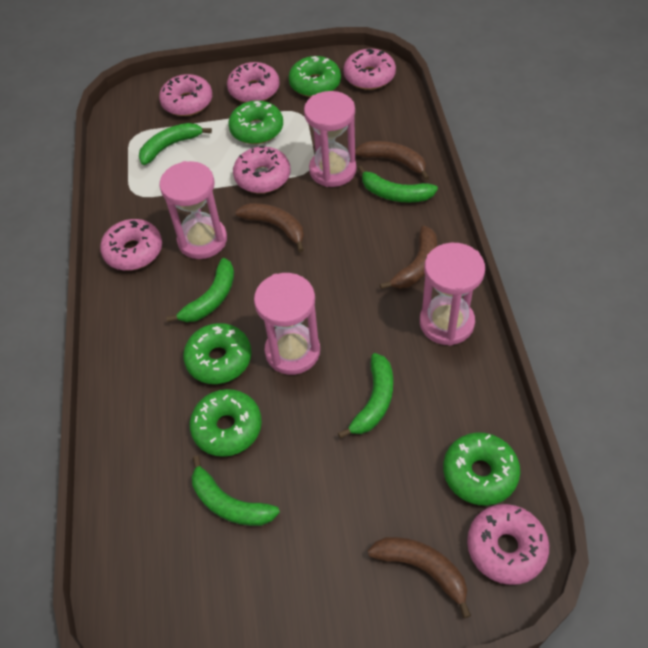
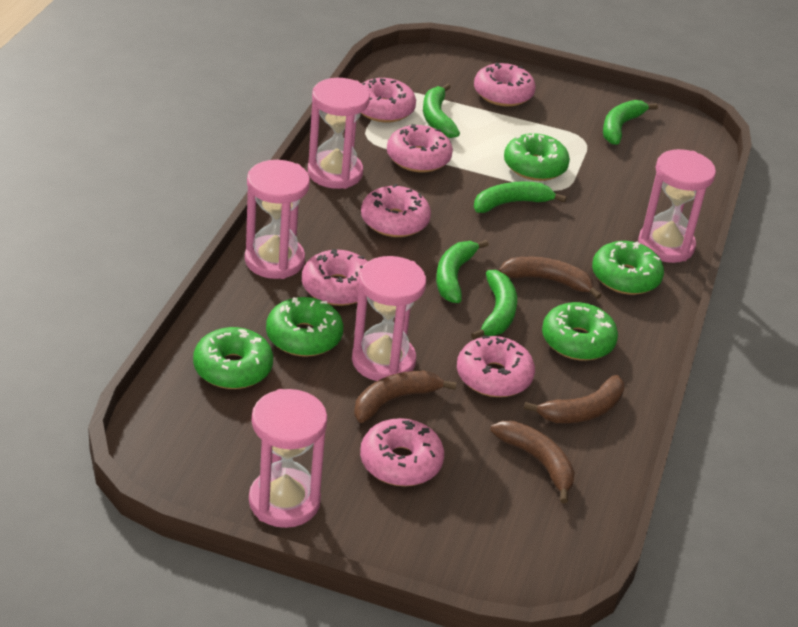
pink donut: [100,219,162,271] [159,74,212,116] [227,62,279,103] [233,146,290,193] [343,49,396,90] [467,504,549,585] = 6 -> [302,249,368,306] [360,418,444,486] [361,78,416,123] [361,184,431,237] [387,124,453,172] [457,336,535,397] [474,62,535,107] = 7
pink hourglass: [159,161,227,259] [254,273,320,375] [304,91,356,187] [420,243,485,346] = 4 -> [245,160,310,279] [249,389,327,528] [308,78,370,189] [352,256,426,381] [638,149,716,263] = 5

